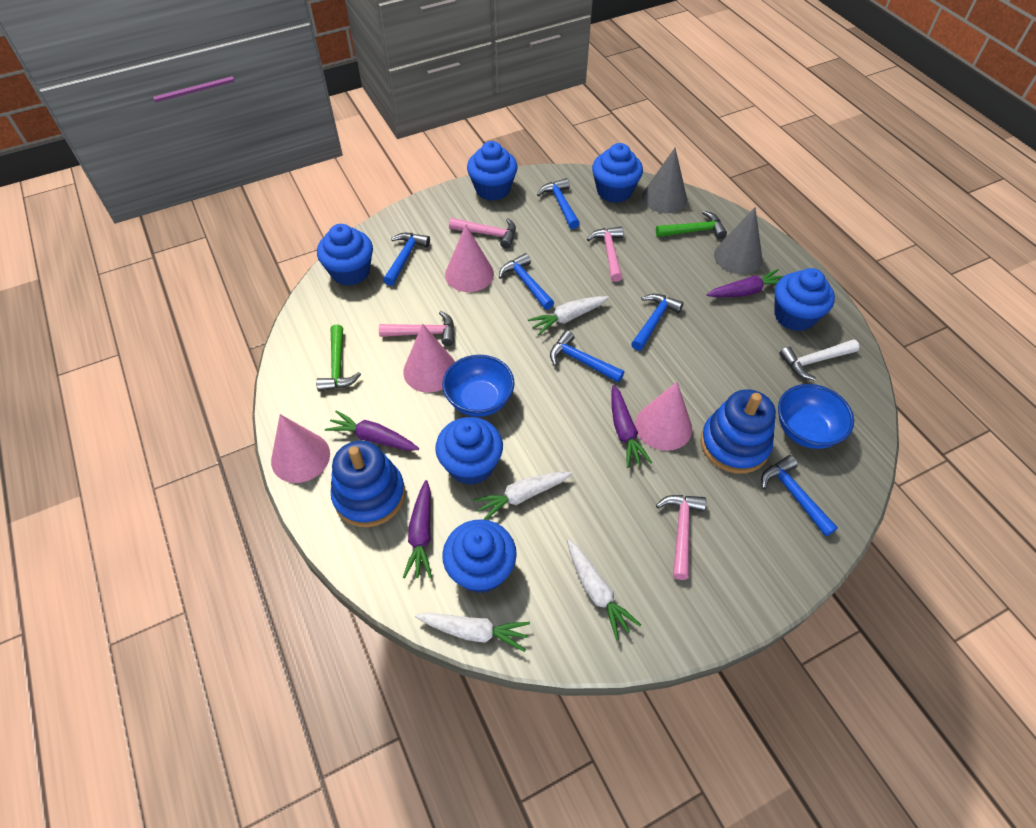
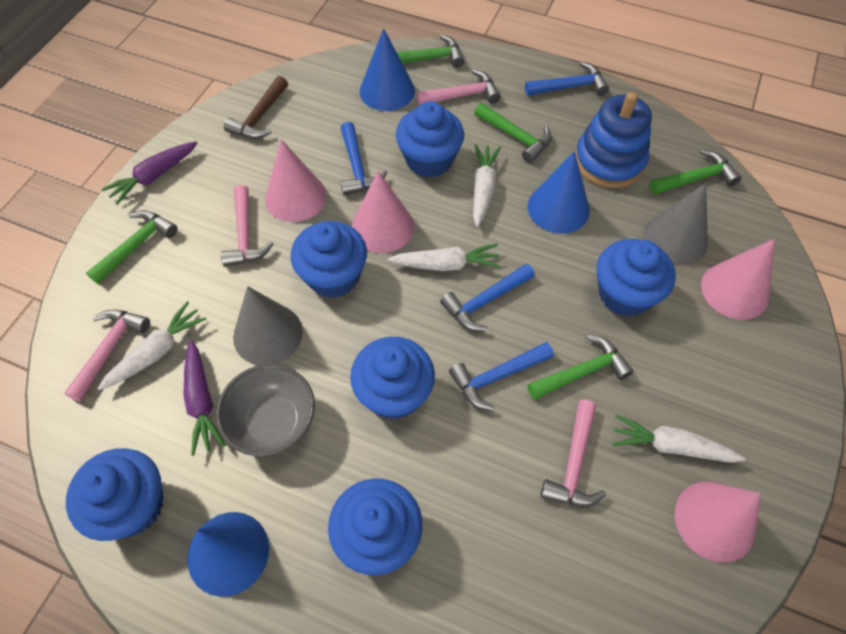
blue bowl: [442,355,515,417] [778,384,854,449] = 2 -> none = 0
blue cone: none = 0 -> [187,512,269,597] [360,28,415,111] [528,151,590,234] = 3
blue hammer: [383,233,430,286] [499,253,554,310] [537,178,580,229] [550,330,624,383] [631,294,683,351] [761,455,838,537] = 6 -> [341,122,387,195] [440,263,535,331] [449,342,554,411] [525,62,609,96] = 4
blue stacking toy: [331,441,405,527] [700,389,776,474] = 2 -> [575,92,652,188] = 1
brown hammer: none = 0 -> [224,76,288,139] = 1
green hammer: [316,324,361,391] [656,211,727,239] = 2 -> [86,210,178,284] [397,35,464,68] [474,103,552,163] [527,334,634,400] [649,149,741,195] = 5
grey bowl: none = 0 -> [216,364,315,456] = 1
purple carrot: [325,410,419,451] [403,480,432,579] [611,385,652,468] [707,269,784,297] = 4 -> [102,141,197,205] [183,340,225,456] = 2
white hammer: [779,339,859,380] = 1 -> none = 0

